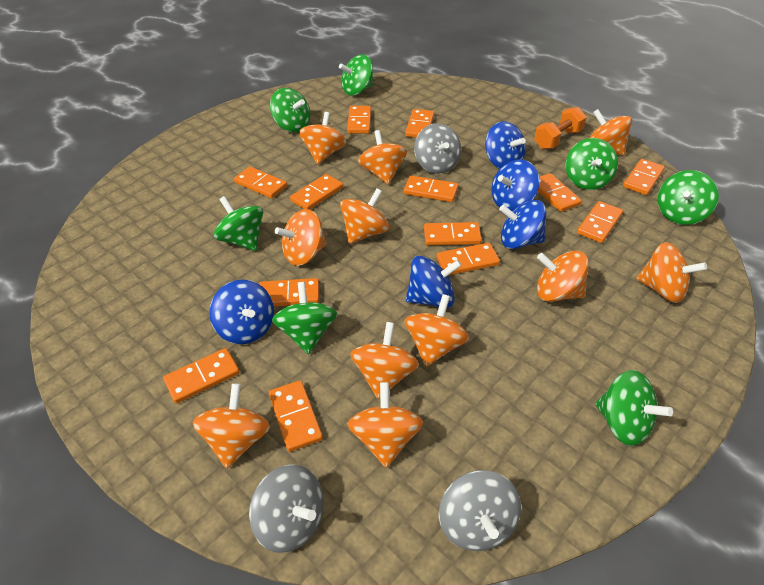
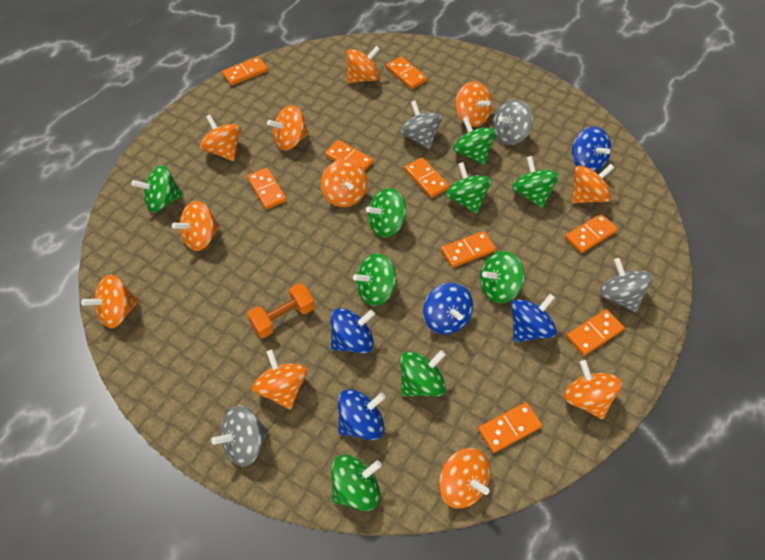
green spinning top: [213,196,263,251] [270,88,310,132] [272,282,337,354] [339,54,374,96] [566,138,618,190] [595,370,673,446] [658,170,719,225] = 7 -> [132,165,183,212] [331,455,382,511] [353,253,397,306] [366,188,406,237] [400,350,446,397] [446,162,492,214] [453,117,496,165] [480,251,525,303] [512,156,559,208] = 9
grey spinning top: [249,465,324,553] [414,124,461,174] [439,470,521,551] = 3 -> [211,405,268,466] [400,100,442,149] [493,100,533,145] [600,258,653,312] = 4
orange domino: [163,348,240,404] [234,167,287,199] [259,278,319,306] [269,380,323,452] [290,174,343,210] [347,106,371,133] [404,175,459,202] [405,109,434,138] [424,222,482,245] [437,243,500,275] [538,173,582,212] [577,201,623,243] [623,159,665,195] = 13 -> [222,57,268,86] [247,168,287,209] [325,140,373,171] [386,56,427,89] [404,157,449,198] [441,231,496,268] [478,402,542,453] [565,214,618,253] [566,309,624,356] = 9

